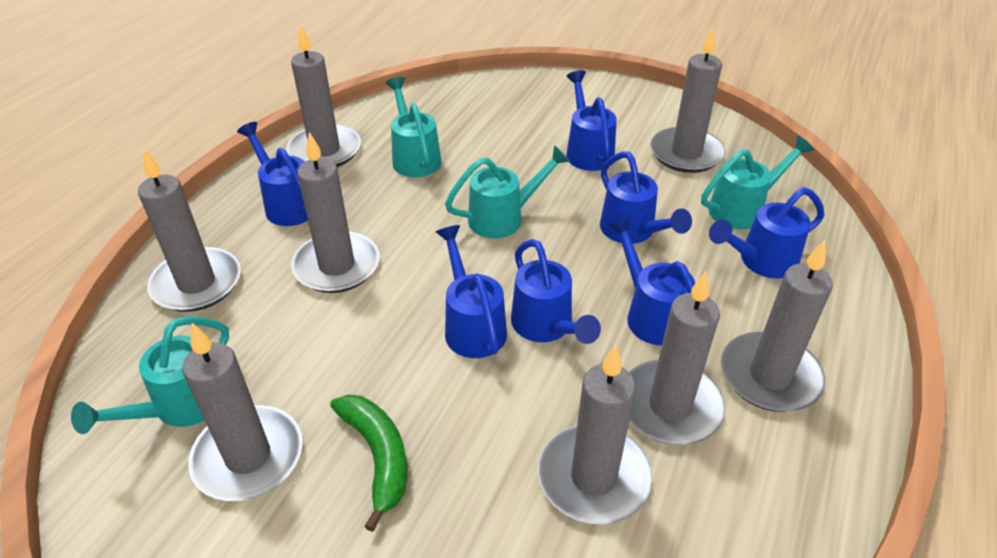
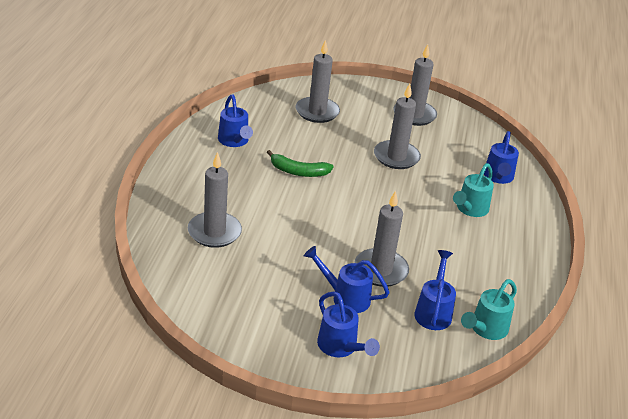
blue watering can: [237,122,308,226] [436,225,507,358] [511,239,601,344] [566,70,617,171] [600,152,692,244] [608,217,695,345] [709,187,825,278] = 7 -> [218,95,253,147] [304,246,390,313] [317,292,380,357] [414,250,456,330] [484,131,519,184] = 5
grey candle: [138,149,241,312] [182,323,303,501] [286,25,361,167] [291,132,380,293] [538,345,652,525] [629,271,725,445] [650,27,726,173] [721,240,833,412] = 8 -> [188,152,242,248] [296,39,340,123] [354,191,409,287] [374,84,421,169] [393,44,437,126] = 5
turquoise watering can: [71,316,229,434] [386,77,441,177] [445,145,570,239] [701,135,814,229] = 4 -> [453,163,494,217] [461,279,517,340] = 2

